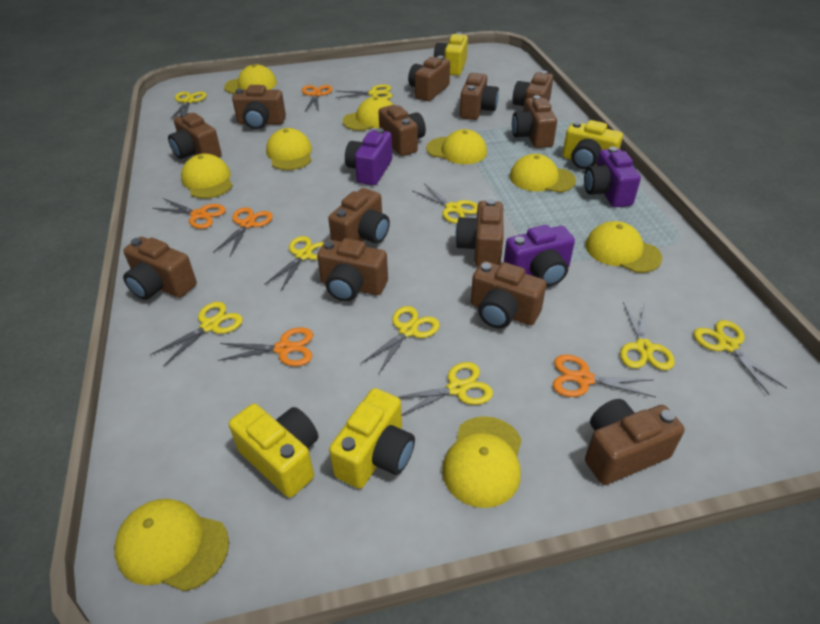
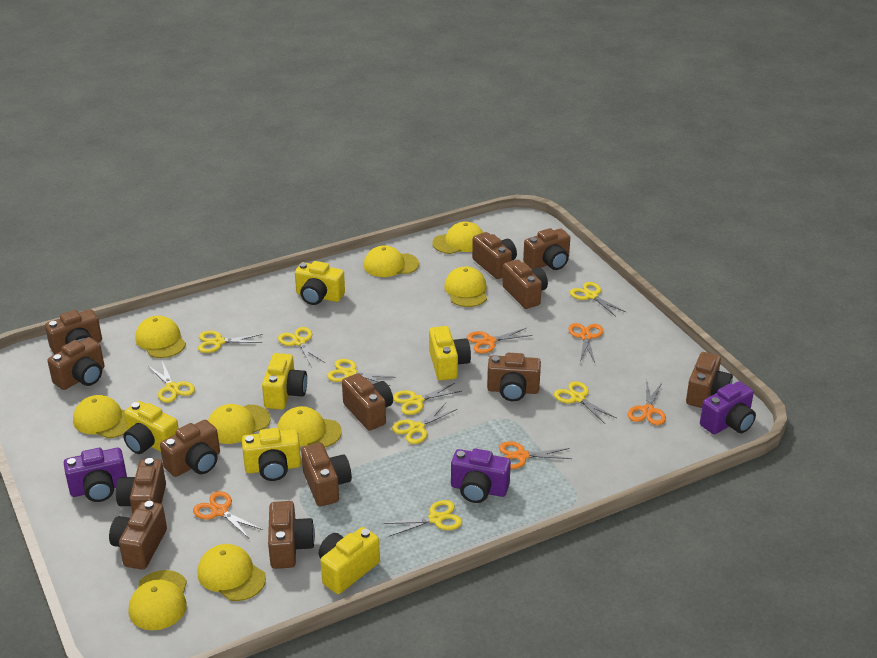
yellow camera: [229,403,318,498] [329,388,415,489] [434,32,468,76] [562,120,623,170] = 4 -> [123,401,179,454] [242,428,301,481] [262,353,307,410] [295,261,345,305] [319,527,380,594] [429,326,471,381] = 6

